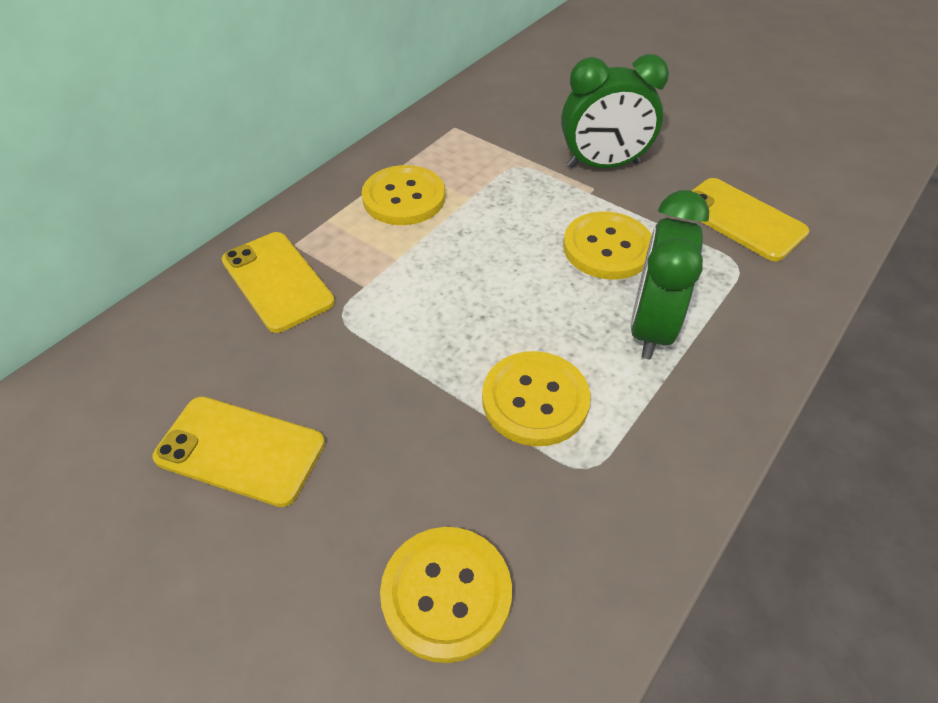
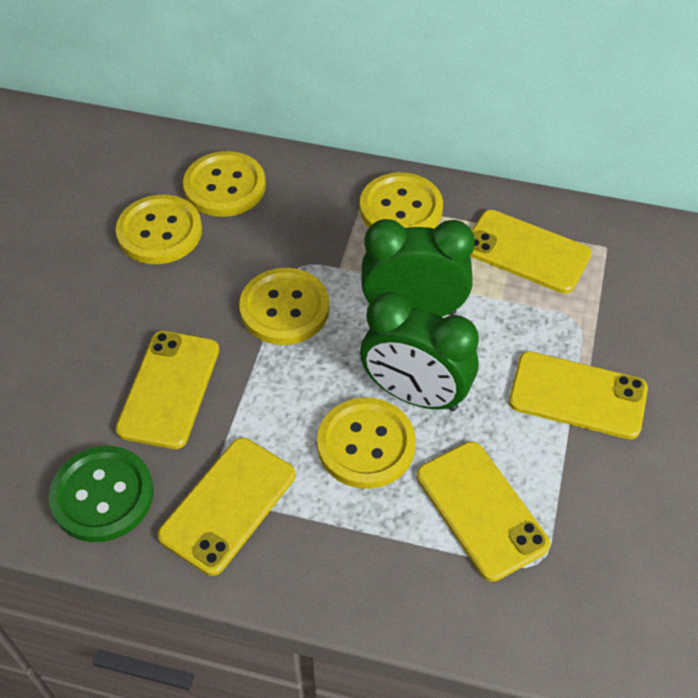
green button: none = 0 -> [49,446,154,542] = 1
yellow button: [362,165,445,225] [380,527,512,663] [482,351,591,446] [563,211,652,279] = 4 -> [116,195,202,264] [183,151,266,217] [239,268,329,345] [317,398,416,489] [360,172,443,229] = 5
yellow phone: [153,396,325,507] [222,232,335,333] [692,178,809,261] = 3 -> [116,331,219,449] [157,438,295,576] [417,441,550,582] [470,210,592,294] [509,351,648,439] = 5

